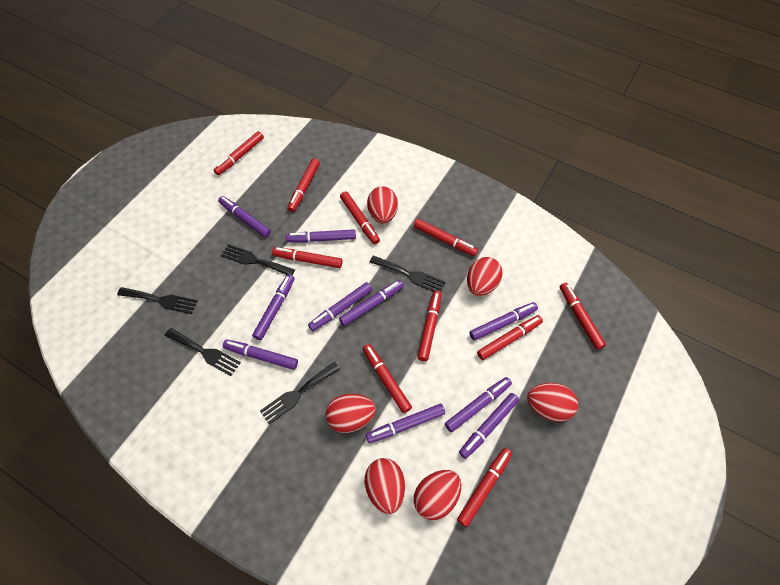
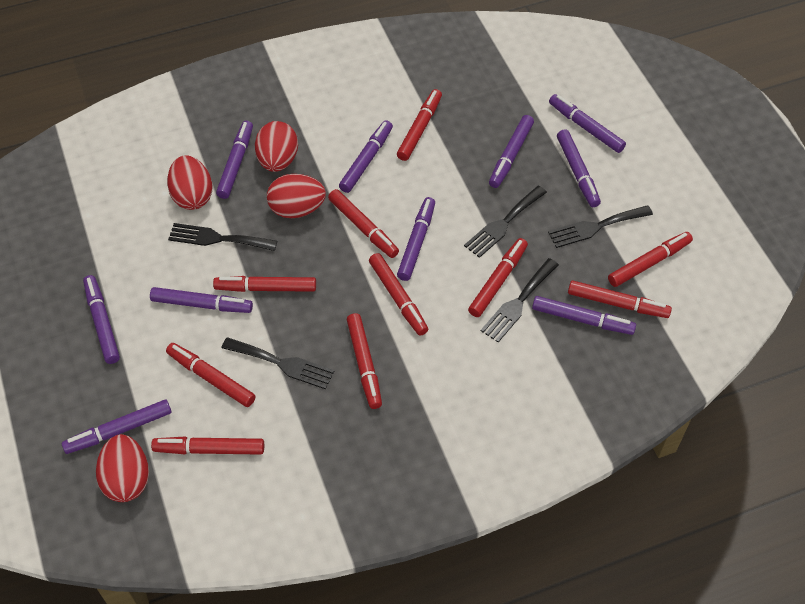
red egg: [326,394,376,433] [365,458,405,514] [367,187,398,224] [414,470,461,520] [467,257,503,296] [527,383,578,422] = 6 -> [96,434,149,502] [167,155,212,210] [255,121,298,172] [267,174,326,218] = 4

